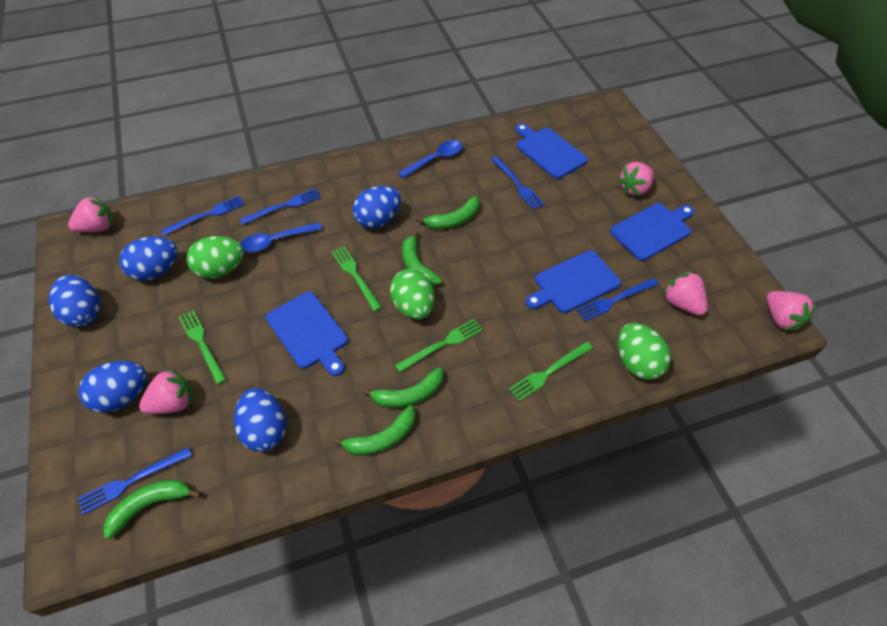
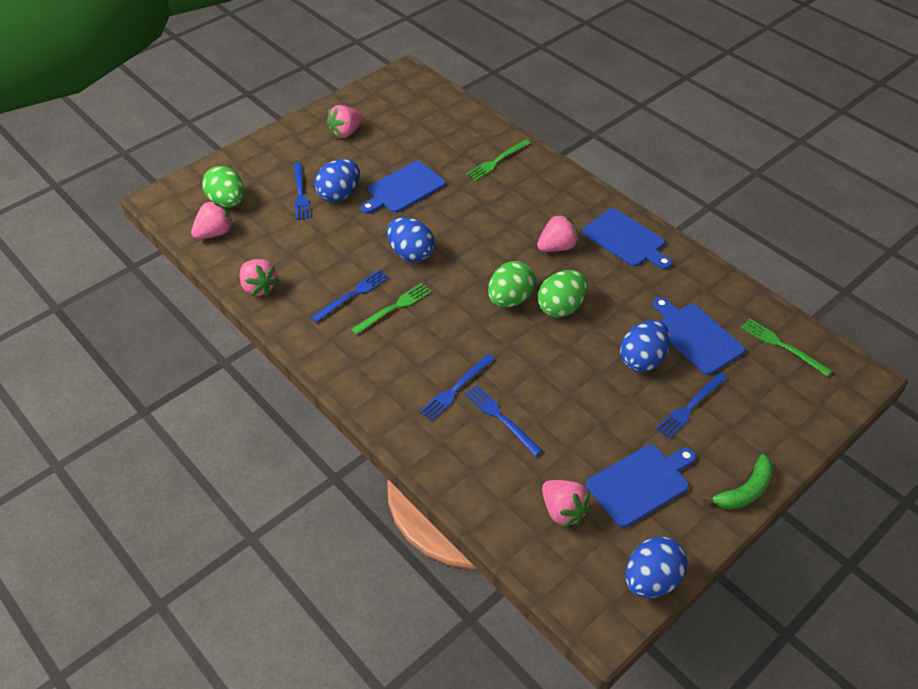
blue egg: [49,275,100,327] [79,361,146,413] [119,236,178,281] [234,388,286,452] [352,186,401,229] = 5 -> [315,159,360,202] [387,217,435,262] [620,320,670,372] [625,536,688,598] = 4
blue spoon: [241,222,322,252] [398,140,463,178] = 2 -> none = 0
green banana: [103,480,201,539] [332,405,415,455] [361,367,443,408] [402,230,442,286] [416,196,479,229] = 5 -> [702,454,774,510] = 1
green fork: [179,310,227,385] [331,246,382,312] [395,319,483,372] [509,342,593,402] = 4 -> [351,283,431,335] [466,139,531,181] [741,319,832,376] = 3

